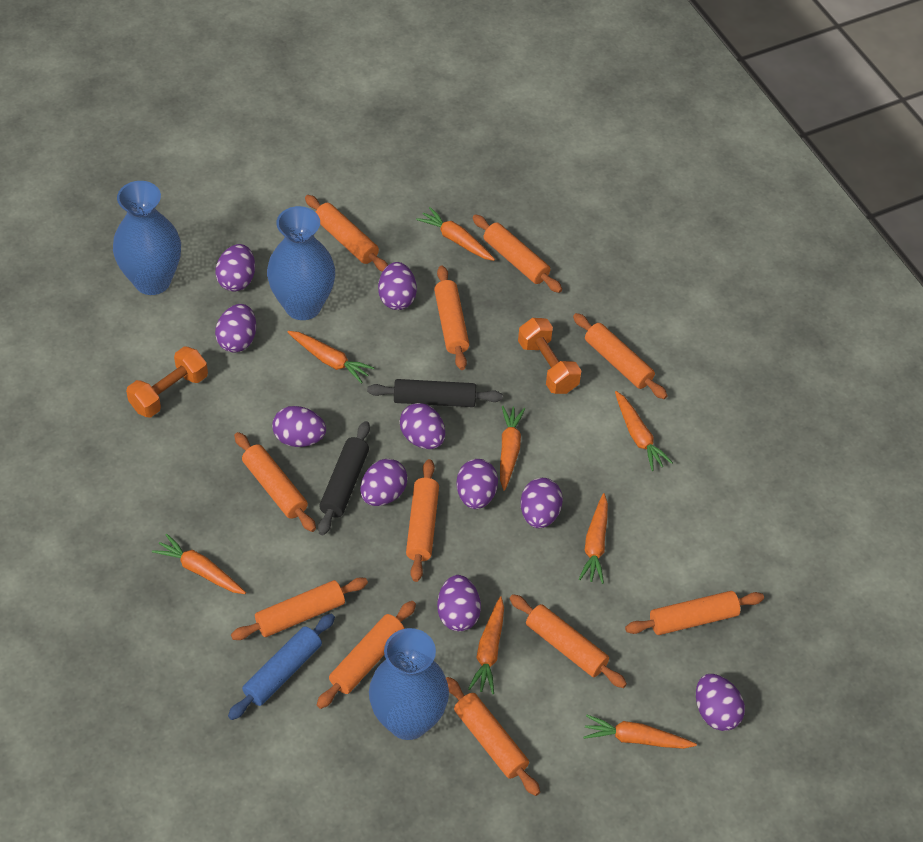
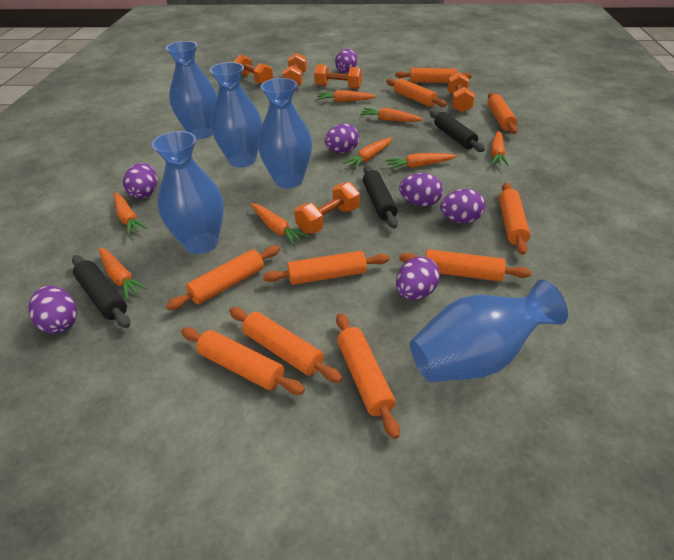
black rolling pin: [318,421,370,535] [367,379,503,407] = 2 -> [72,255,130,328] [363,165,398,228] [430,110,485,152] = 3
blue rolling pin: [228,614,335,720] = 1 -> none = 0
blue vase: [113,181,181,295] [267,206,335,320] [369,628,449,740] = 3 -> [152,131,224,254] [166,41,217,139] [210,62,262,167] [258,78,312,189] [410,279,568,382] = 5
orange dumbbell: [126,346,208,418] [518,318,582,394] = 2 -> [234,55,273,84] [282,53,307,86] [294,182,360,234] [314,64,362,89] [447,72,475,113] = 5
orange rolling pin: [231,577,368,640] [234,432,316,532] [305,195,388,272] [317,601,416,709] [406,459,439,582] [434,265,469,370] [446,677,540,796] [472,214,562,293] [509,594,627,688] [573,313,668,399] [625,591,764,635] = 11 -> [166,246,280,310] [181,327,305,395] [229,307,342,383] [263,251,389,285] [336,313,400,439] [386,78,447,107] [395,68,472,83] [399,249,531,281] [488,92,517,134] [499,183,530,255] = 10
purple egg: [215,244,255,292] [215,304,256,353] [272,406,326,447] [360,459,408,506] [378,262,417,310] [400,403,445,449] [437,575,481,631] [456,459,498,509] [520,478,563,528] [696,674,745,731] = 10 -> [28,286,77,334] [123,163,157,199] [324,124,359,153] [335,49,357,73] [396,257,440,300] [399,173,443,206] [440,189,485,223] = 7

